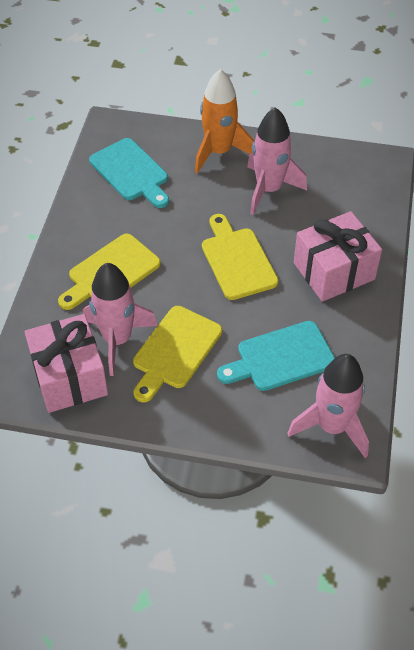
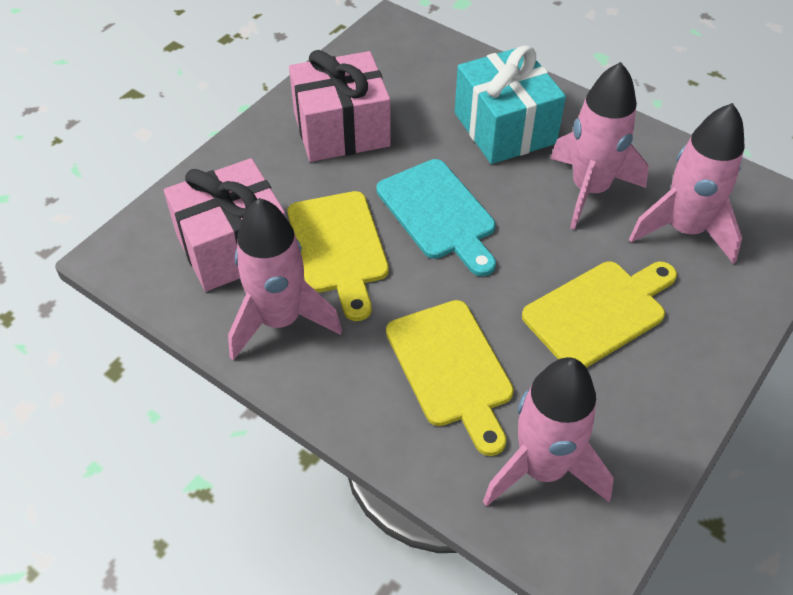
orange rocket: [195,69,254,173] = 1 -> none = 0
pink rocket: [83,263,158,376] [247,107,307,215] [287,354,369,458] = 3 -> [228,198,342,360] [483,357,614,507] [550,62,649,230] [629,103,745,264] = 4
turquoise cutting board: [89,138,169,208] [217,321,335,391] = 2 -> [376,159,496,276] = 1
turquoise gift: none = 0 -> [455,46,566,164] = 1

